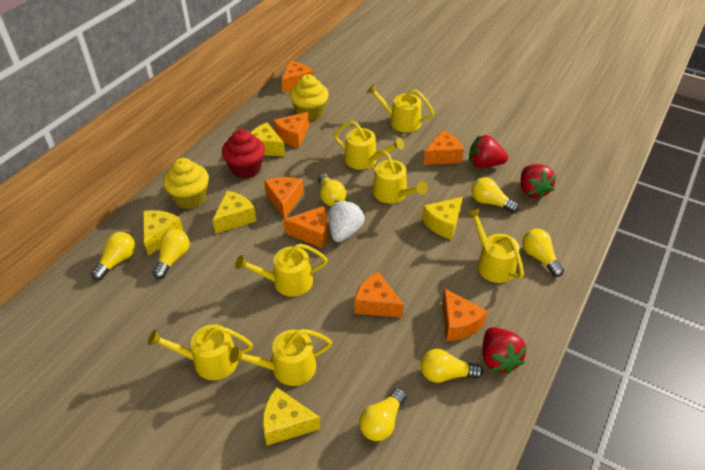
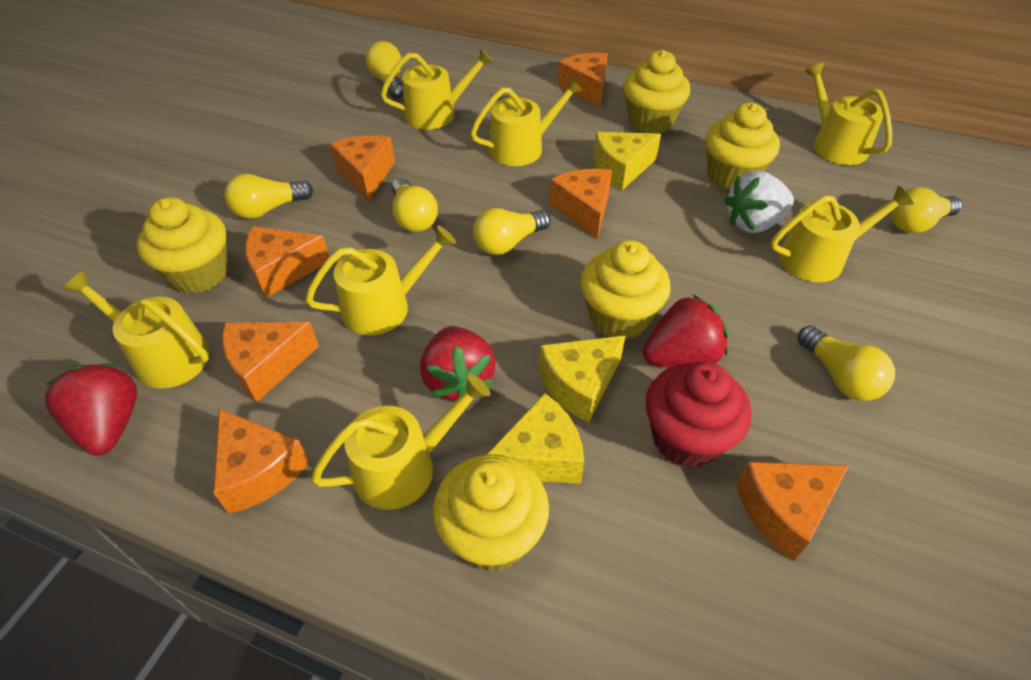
yellow cheese: [143,210,184,256] [213,191,256,234] [250,122,285,156] [263,387,321,445] [422,197,463,239] = 5 -> [487,393,584,484] [539,335,626,423] [593,132,661,190] = 3
yellow cupcake: [163,158,209,209] [290,74,329,121] = 2 -> [137,197,228,293] [433,454,549,571] [580,240,671,339] [623,50,690,134] [705,103,780,190] = 5
yellow light bulb: [91,232,135,280] [153,229,190,279] [318,173,346,206] [359,388,407,441] [421,349,483,383] [471,177,519,213] [522,229,564,277] = 7 -> [224,174,313,219] [366,41,403,99] [392,178,438,232] [473,208,551,255] [798,325,895,401] [890,187,962,233] = 6

